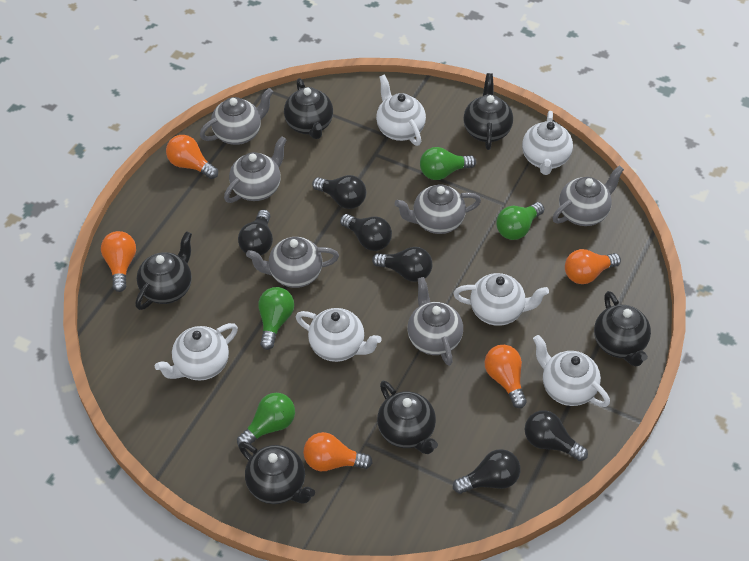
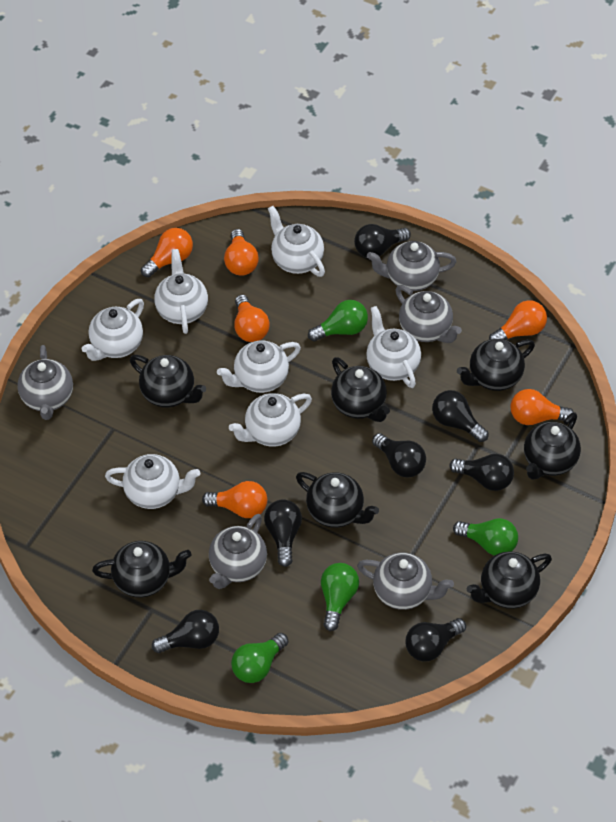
black light bulb: [238,209,273,256] [312,175,366,209] [340,214,392,251] [372,247,432,282] [453,449,520,494] [525,410,588,461] = 6 -> [152,610,219,653] [264,499,302,567] [354,224,411,258] [372,433,426,478] [406,618,466,662] [432,390,489,442] [449,454,514,491] = 7
black teapot: [136,231,192,310] [238,442,315,504] [284,78,333,139] [377,381,438,454] [463,73,513,150] [594,291,651,367] = 6 -> [92,541,191,598] [130,355,206,408] [296,472,379,528] [331,357,390,422] [457,339,535,391] [467,551,552,609] [524,412,581,480] = 7
grey teapot: [200,88,273,145] [224,136,287,203] [246,237,339,288] [395,184,481,234] [407,277,463,366] [553,165,624,226] = 6 -> [17,345,73,420] [209,514,267,589] [357,553,454,610] [367,241,456,291] [395,285,462,343] = 5
orange light bulb: [101,231,136,292] [166,135,218,179] [303,432,373,471] [485,345,527,408] [565,249,621,284] = 5 -> [141,228,193,277] [202,481,267,518] [224,229,259,276] [234,295,270,342] [489,300,547,340] [510,389,574,425] = 6
white teapot: [155,323,238,381] [296,308,382,362] [376,74,426,146] [453,273,549,326] [522,111,573,175] [533,335,610,407] = 6 -> [82,299,144,361] [105,454,200,509] [154,249,208,334] [217,340,301,393] [229,393,312,447] [268,206,325,277] [366,306,421,388] = 7

